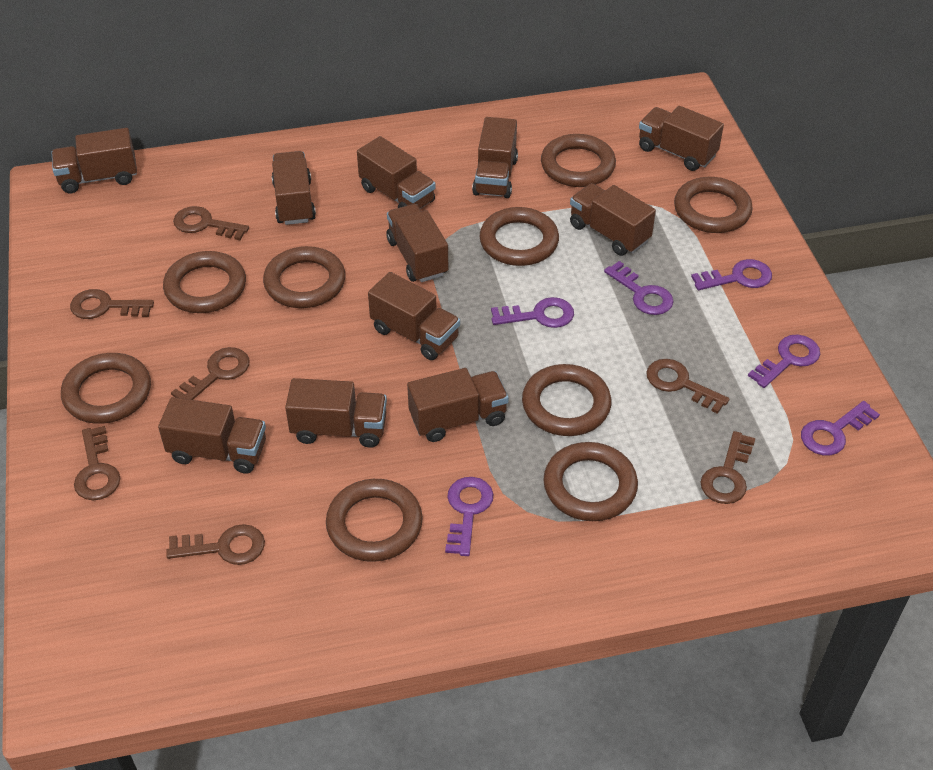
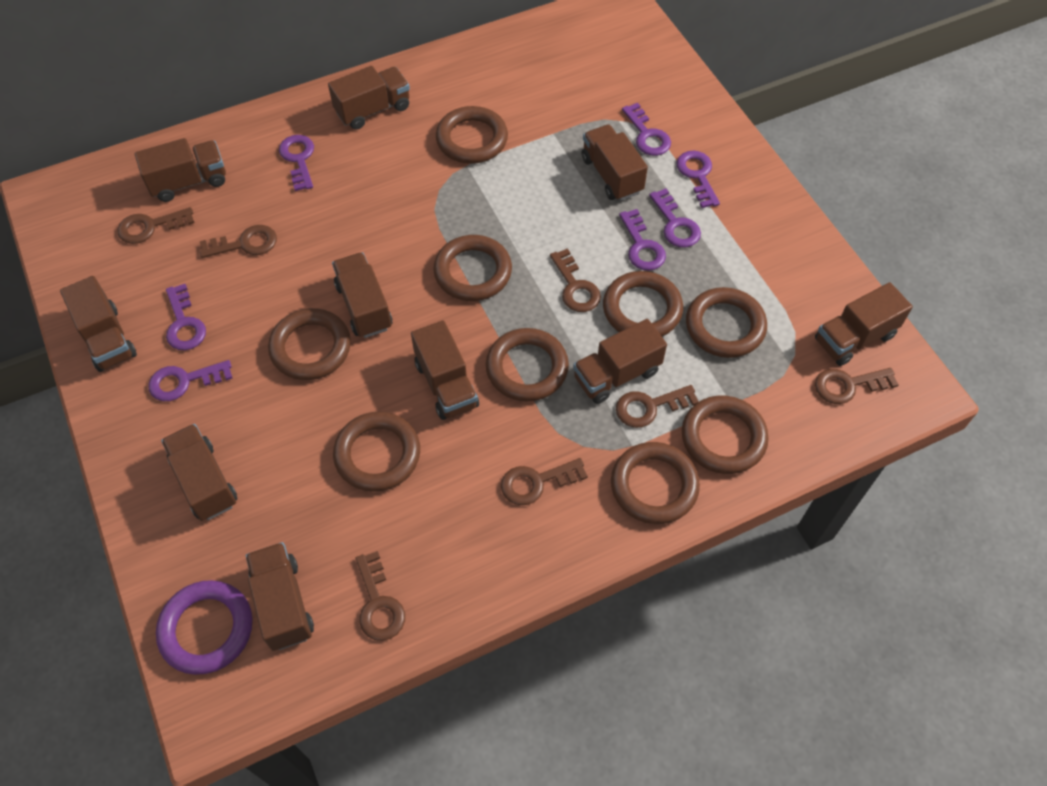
brown truck: [52,128,137,193] [158,397,266,474] [272,151,316,225] [285,378,387,448] [357,136,436,209] [368,272,460,360] [387,204,448,282] [407,368,509,442] [472,117,518,198] [570,183,656,256] [639,106,724,171] = 11 -> [60,276,137,372] [135,138,226,202] [161,424,237,521] [246,542,314,651] [328,66,410,130] [332,252,392,338] [411,320,479,420] [573,319,667,404] [581,124,648,201] [815,282,913,366] = 10
purple key: [445,477,493,556] [491,297,574,328] [604,261,674,315] [691,259,772,290] [748,334,820,388] [801,401,880,455] = 6 -> [148,360,233,401] [166,284,206,350] [279,135,314,191] [619,209,666,271] [622,103,671,156] [649,188,701,248] [676,150,720,208] = 7
purple ring: none = 0 -> [156,580,253,675] = 1

